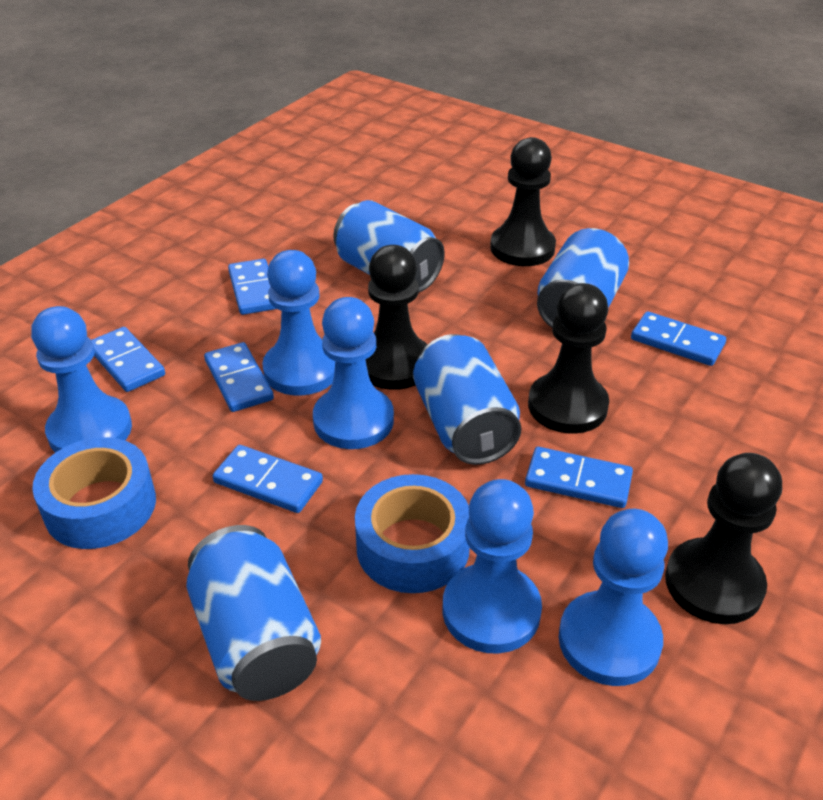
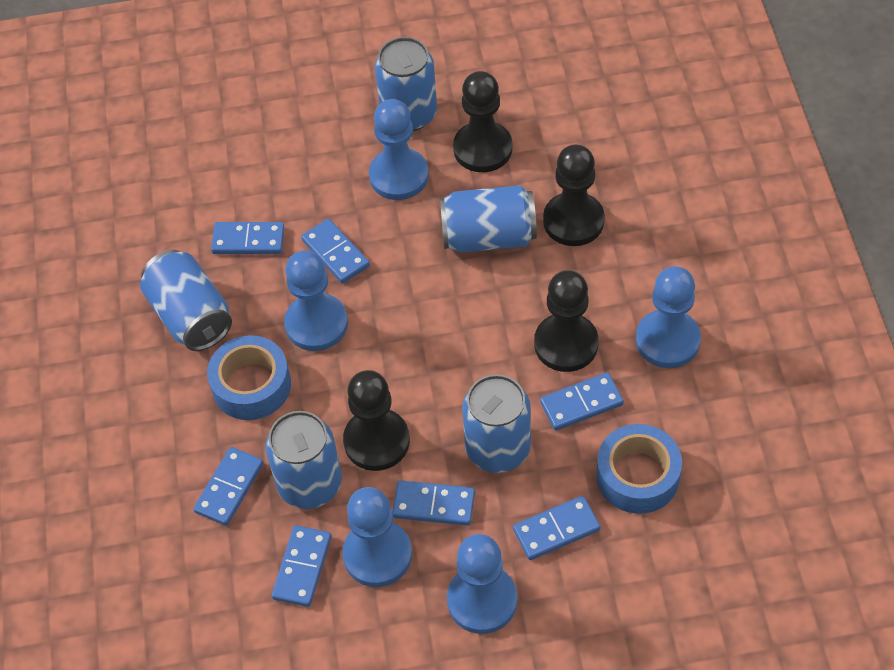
blue can: [186,525,321,701] [333,200,445,293] [413,334,521,465] [537,228,629,327] = 4 -> [140,250,232,351] [266,411,342,509] [375,37,437,131] [440,185,537,253] [462,374,531,473] = 5
blue domino: [91,327,165,392] [204,342,274,412] [213,445,323,513] [228,259,276,315] [525,447,633,508] [631,311,726,366] = 6 -> [193,447,264,526] [211,222,285,254] [272,525,331,607] [301,219,370,284] [392,480,475,526] [513,496,600,560] [540,372,624,430] = 7

